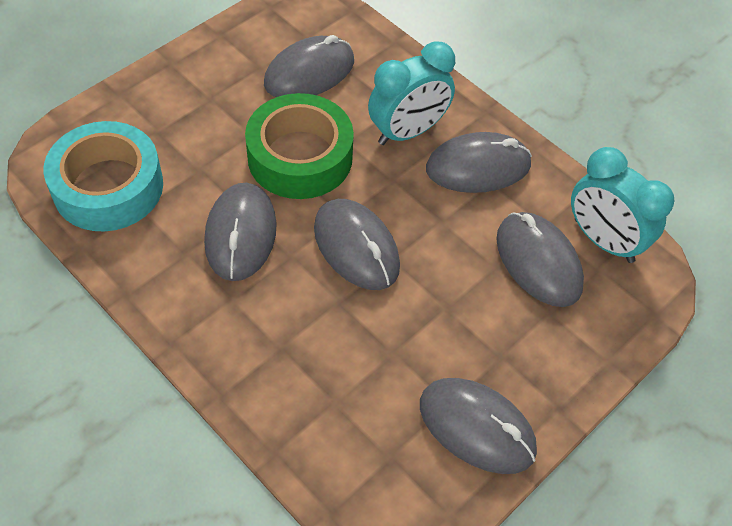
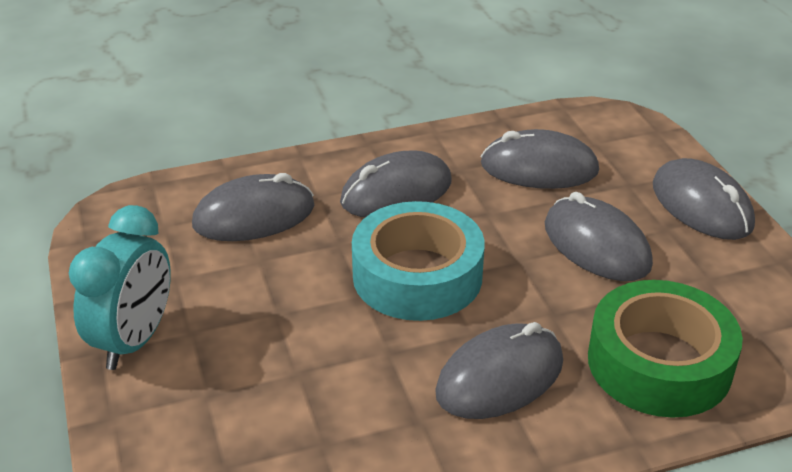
turquoise clock: [368,41,455,145] [571,147,674,263] = 2 -> [69,205,171,370] = 1

